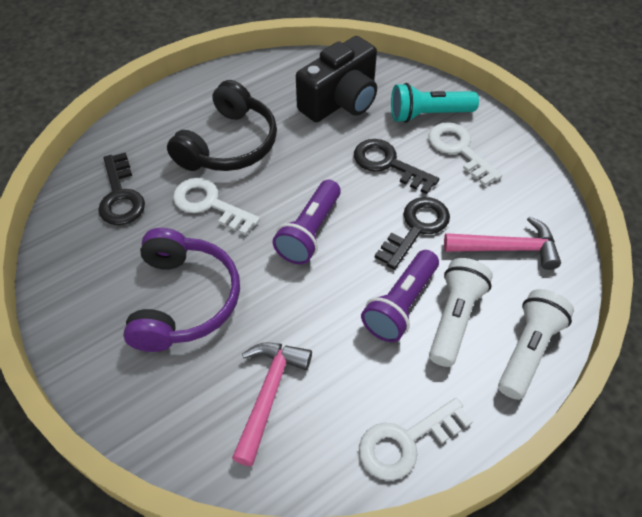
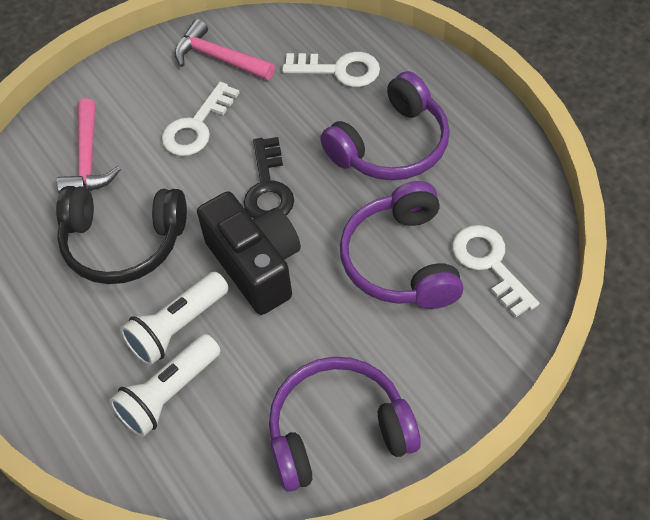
black key: [98,152,145,225] [354,139,439,194] [375,197,450,270] = 3 -> [244,137,294,219] = 1
purple flashlight: [273,180,341,265] [361,250,439,342] = 2 -> none = 0
purple headphones: [123,228,240,352] = 1 -> [269,357,421,492] [320,71,450,180] [340,181,463,309] = 3
turquoise flashlight: [391,83,479,123] = 1 -> none = 0

